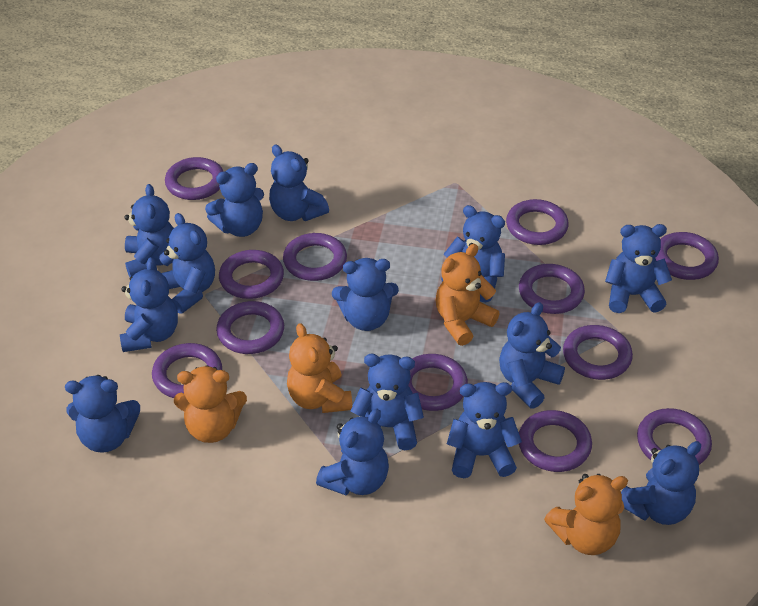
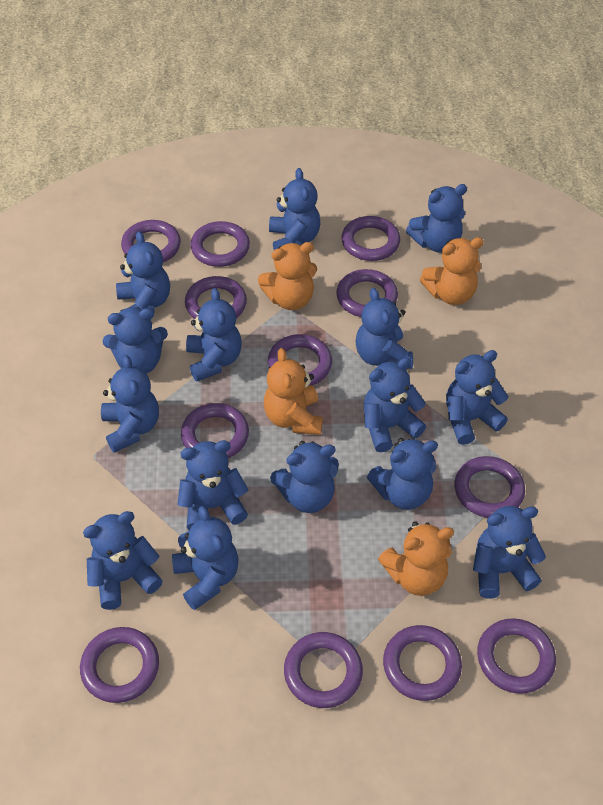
blue teddy bear: [65,375,140,453] [120,257,178,352] [124,184,174,277] [159,213,215,314] [205,163,264,237] [269,145,329,221] [316,409,389,495] [332,258,399,331] [351,354,424,450] [441,205,505,302] [447,382,522,478] [499,302,565,409] [605,224,672,313] [621,441,701,525] = 14 -> [83,511,163,610] [101,355,159,453] [103,307,168,374] [116,231,170,313] [172,506,239,610] [177,440,248,530] [186,288,242,382] [269,168,320,250] [270,441,339,513] [356,288,413,369] [364,357,426,452] [367,438,438,510] [406,184,467,253] [446,350,508,445] [473,506,546,599] = 15

